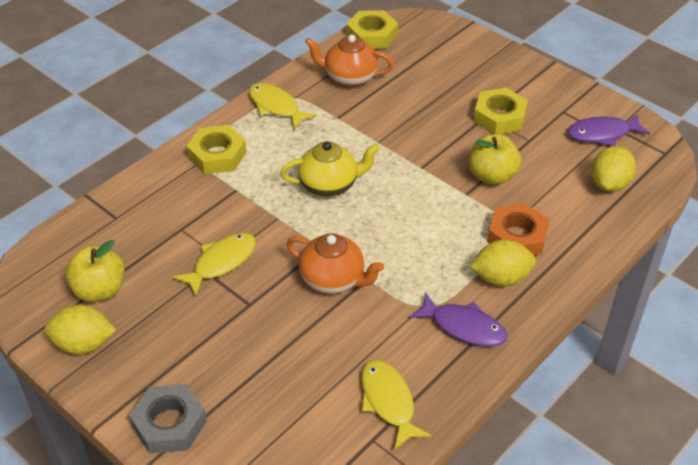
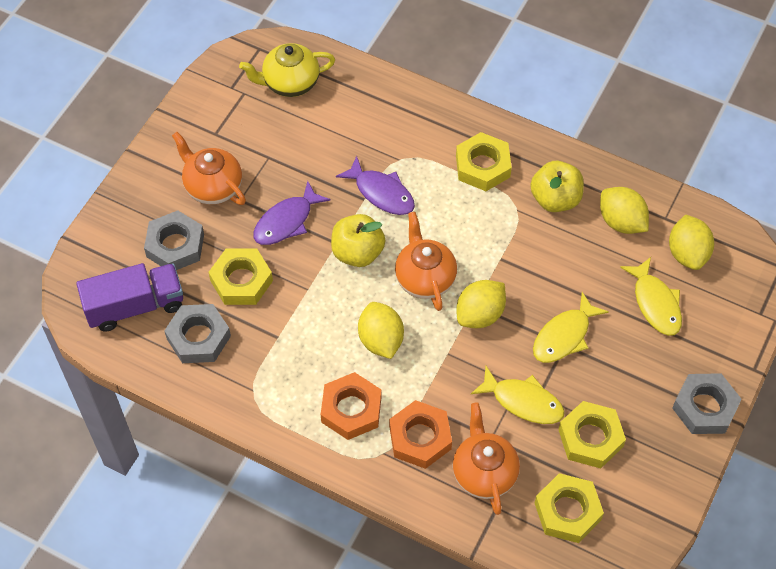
grey nut: [129,384,207,453] = 1 -> [144,210,204,270] [164,304,231,363] [672,373,742,434] = 3
orange nut: [487,203,550,255] = 1 -> [321,372,382,440] [389,400,452,469] = 2
orange teapot: [287,233,384,294] [305,35,394,87] = 2 -> [172,132,246,205] [395,212,457,311] [453,403,520,515] = 3
purple truck: none = 0 -> [76,263,183,331] = 1
yellow lemon: [44,305,116,354] [469,239,536,286] [591,146,636,192] = 3 -> [358,302,404,359] [456,280,506,328] [600,187,649,234] [669,214,714,270] = 4
yellow nut: [187,125,247,174] [347,10,398,49] [473,88,528,135] = 3 -> [209,249,273,305] [456,132,512,191] [535,473,604,543] [558,401,626,468] = 4

